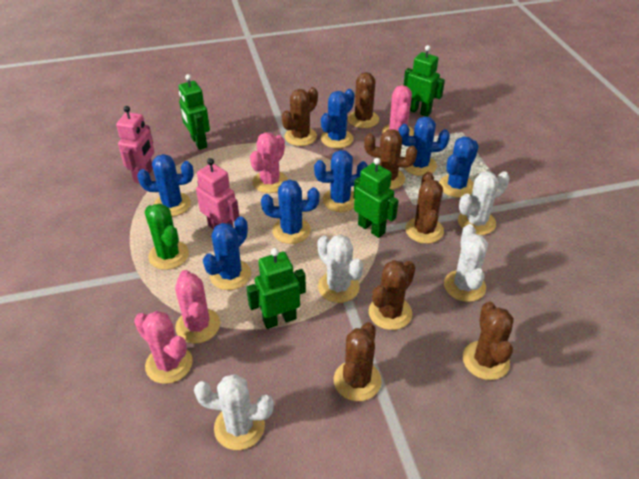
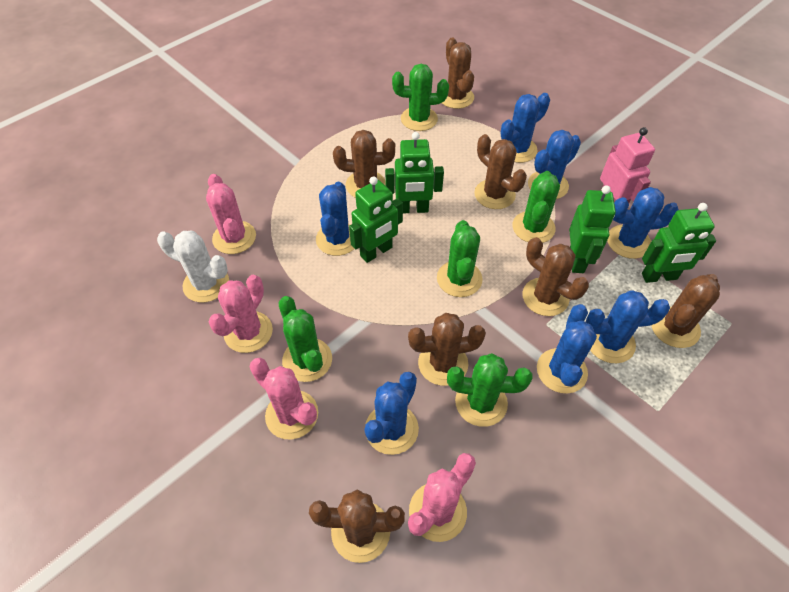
green cactus: [144,203,189,270] = 1 -> [278,296,332,382] [392,64,449,131] [437,220,483,297] [447,353,532,427] [512,171,560,243] = 5
pink robot: [116,106,155,183] [196,158,239,229] = 2 -> [600,127,655,203] = 1
white cactus: [194,374,274,450] [317,235,363,303] [444,224,488,302] [458,171,510,235] = 4 -> [157,231,229,302] = 1

